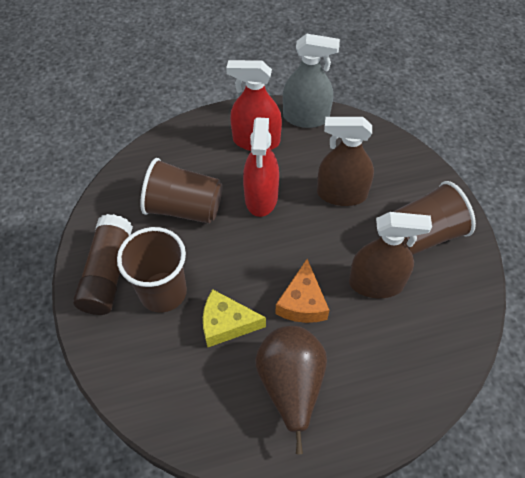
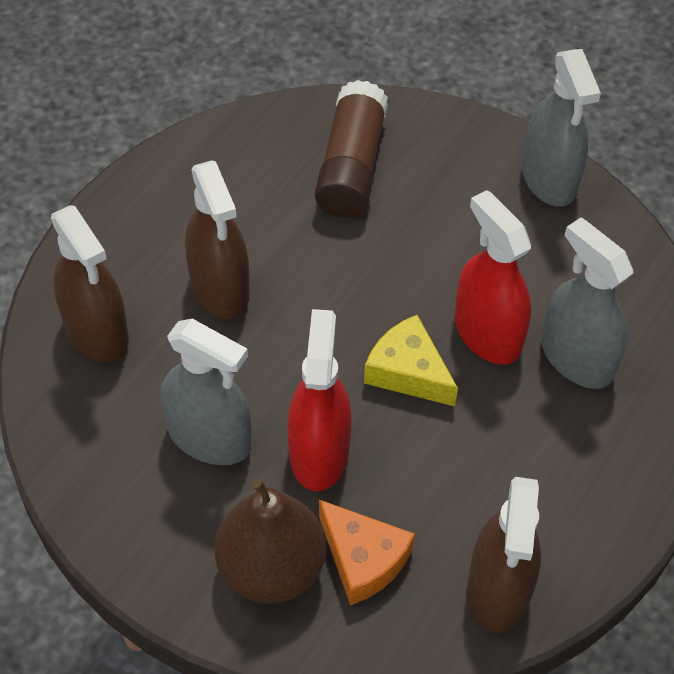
brown cup: [117,227,187,313] [140,158,223,224] [393,181,476,255] = 3 -> none = 0
brown spray bottle: [317,117,374,206] [349,212,432,298] = 2 -> [51,205,129,362] [185,160,249,319] [467,477,541,633] = 3
grey spray bottle: [283,34,340,128] = 1 -> [161,318,251,465] [522,49,601,207] [541,218,633,389] = 3

